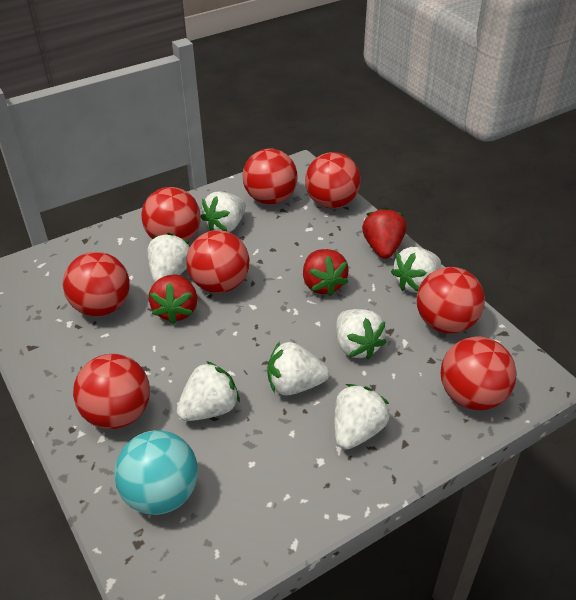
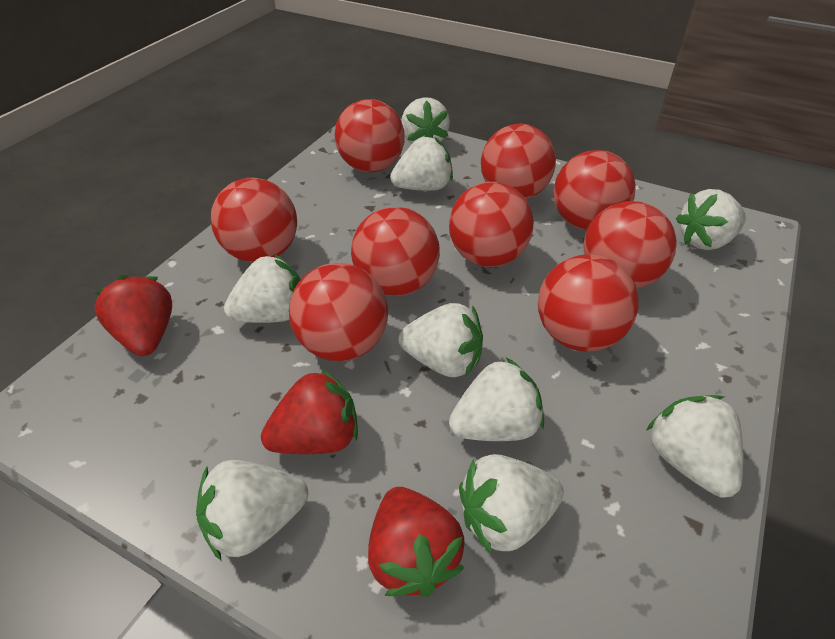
red ball: [63,252,130,317] [73,354,150,429] [141,187,201,241] [186,230,249,293] [242,148,298,204] [305,152,360,208] [417,267,485,334] [441,336,517,410] = 8 -> [211,178,297,262] [289,263,388,361] [334,99,404,172] [351,207,440,296] [449,182,534,267] [481,124,556,199] [538,254,639,352] [553,150,636,230] [583,201,677,289] = 9
turquoise ball: [114,430,198,515] = 1 -> none = 0
white strawberry: [147,233,190,282] [177,361,240,421] [201,191,246,232] [267,342,329,396] [334,384,390,450] [336,309,387,360] [391,247,441,293] = 7 -> [196,460,308,561] [224,254,301,323] [390,137,453,191] [398,303,483,377] [401,97,450,144] [449,358,544,441] [459,454,564,554] [646,395,743,498] [676,189,746,250] = 9

